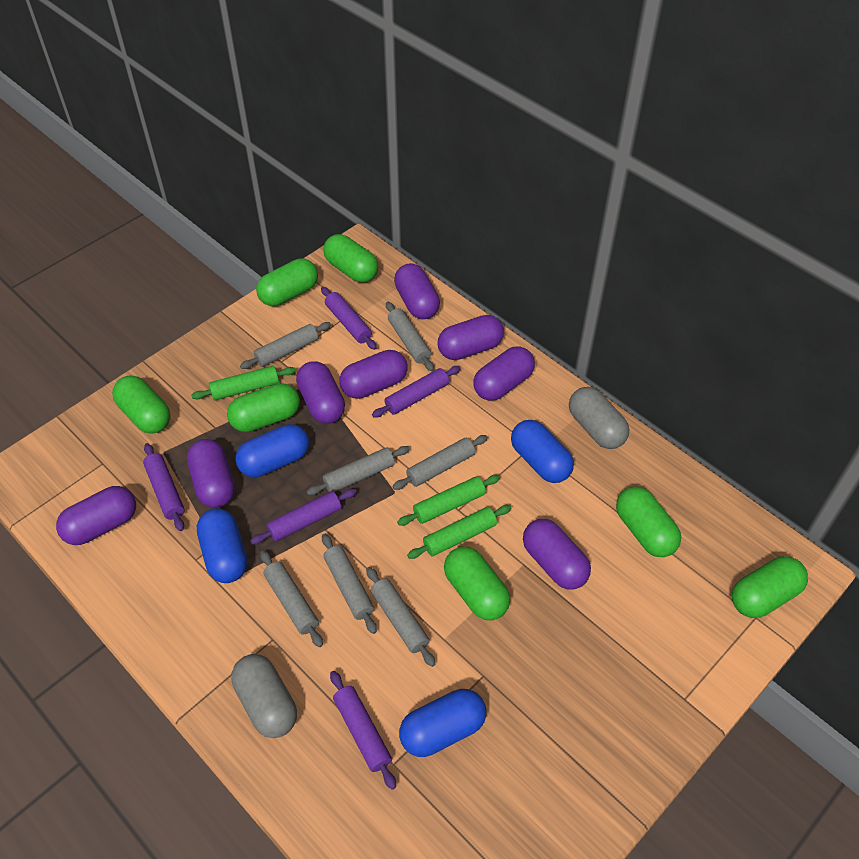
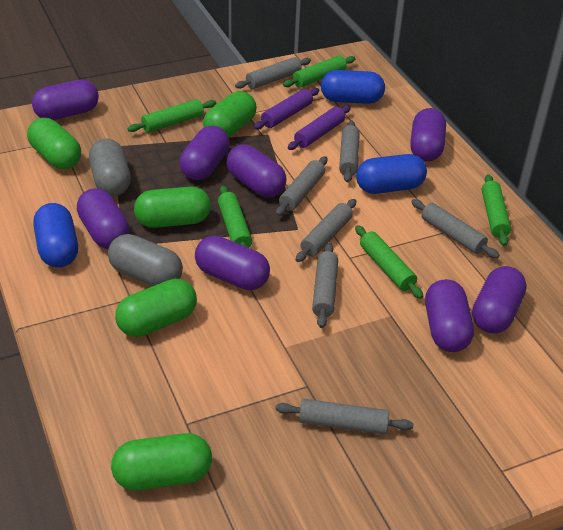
blue capsule: [197,508,247,583] [235,424,309,477] [399,689,486,757] [511,420,574,483] = 4 -> [33,203,78,268] [321,70,385,104] [356,154,427,194] = 3
green capsule: [112,375,171,434] [227,383,300,432] [256,258,318,306] [323,234,378,283] [444,547,510,620] [616,487,681,557] [732,556,808,618] = 7 -> [27,118,81,169] [111,433,212,490] [115,279,197,337] [134,187,211,228] [203,91,257,137] = 5
green rolling pin: [191,366,296,400] [397,475,500,526] [407,505,511,559] = 3 -> [127,99,216,133] [218,185,252,248] [283,55,356,88] [355,225,423,299] [482,174,511,246] = 5
purple rolling pin: [143,443,185,531] [250,489,357,545] [321,287,377,350] [330,671,396,790] [372,366,461,418] = 5 -> [254,88,319,130] [288,105,351,150] = 2

